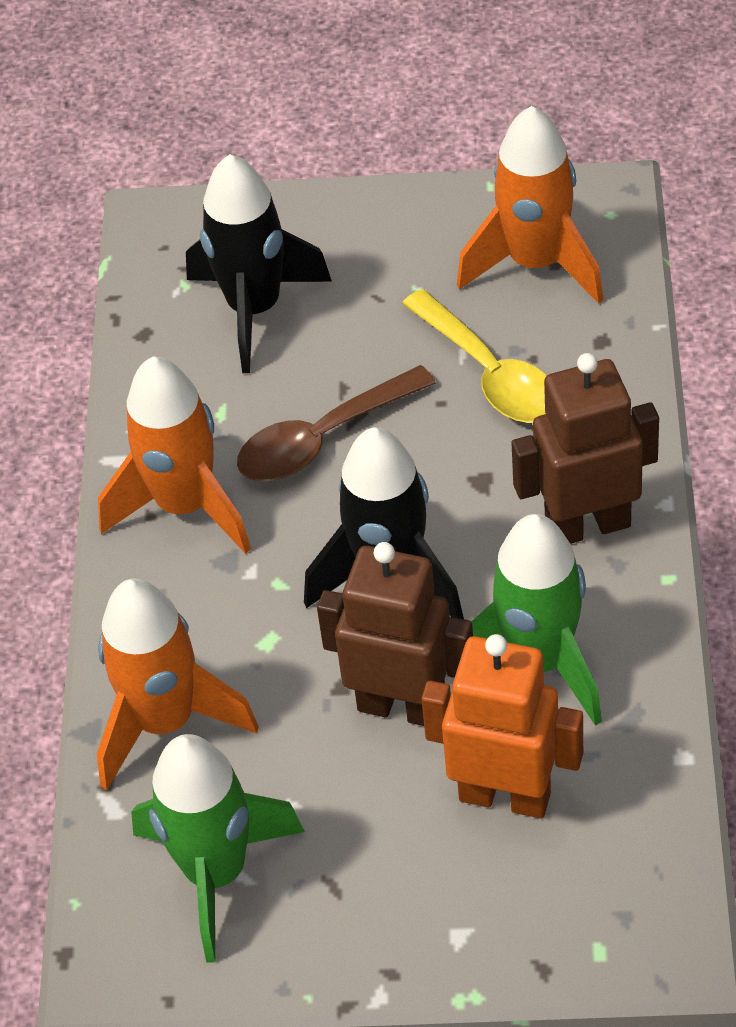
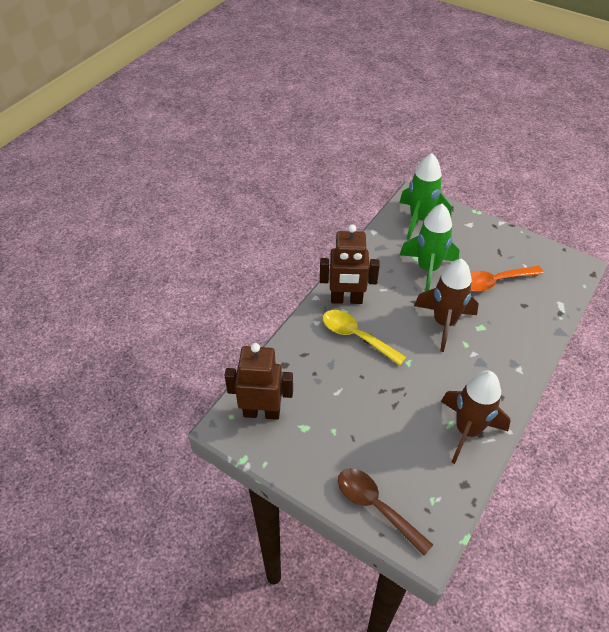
black rocket: [186,154,332,373] [304,427,464,619] = 2 -> none = 0
brown rocket: none = 0 -> [414,258,479,352] [441,371,511,464] = 2
orange robot: [421,634,583,818] = 1 -> none = 0
orange rocket: [97,578,259,790] [98,357,251,554] [457,106,604,304] = 3 -> none = 0
orange spoon: none = 0 -> [470,266,544,292] = 1

